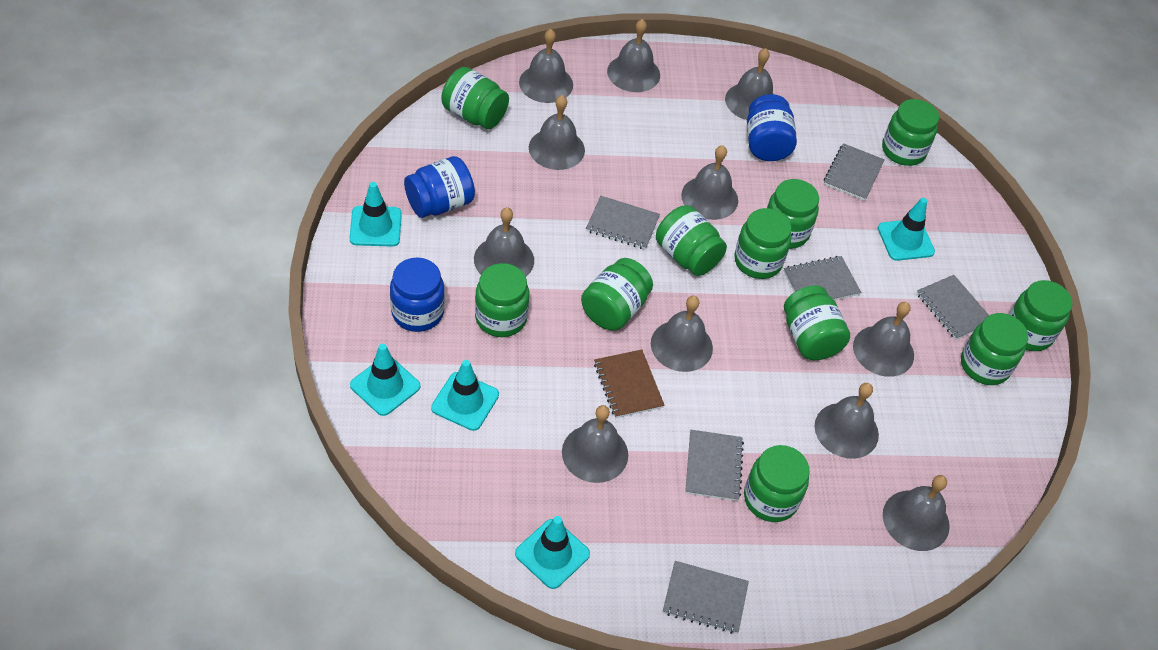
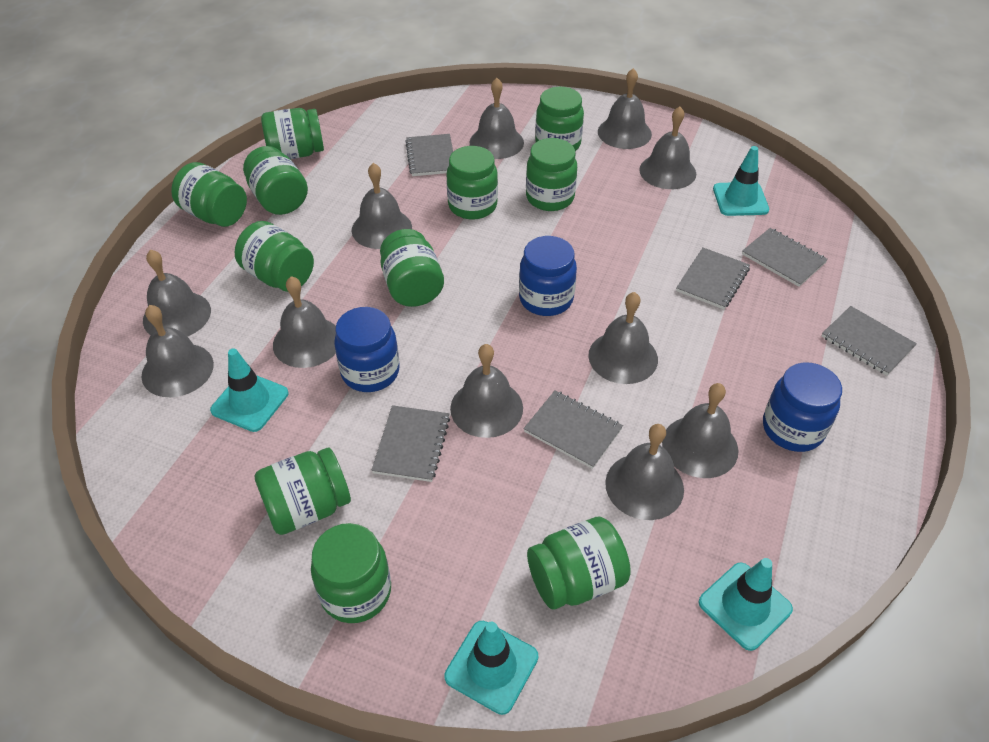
brown notebook: [594,350,665,418] = 1 -> none = 0
turquoise traffic cone: [349,182,402,247] [350,344,421,416] [431,360,499,431] [515,516,590,589] [878,198,935,261] = 5 -> [210,348,288,432] [444,621,539,715] [699,558,793,651] [713,146,769,216] = 4

